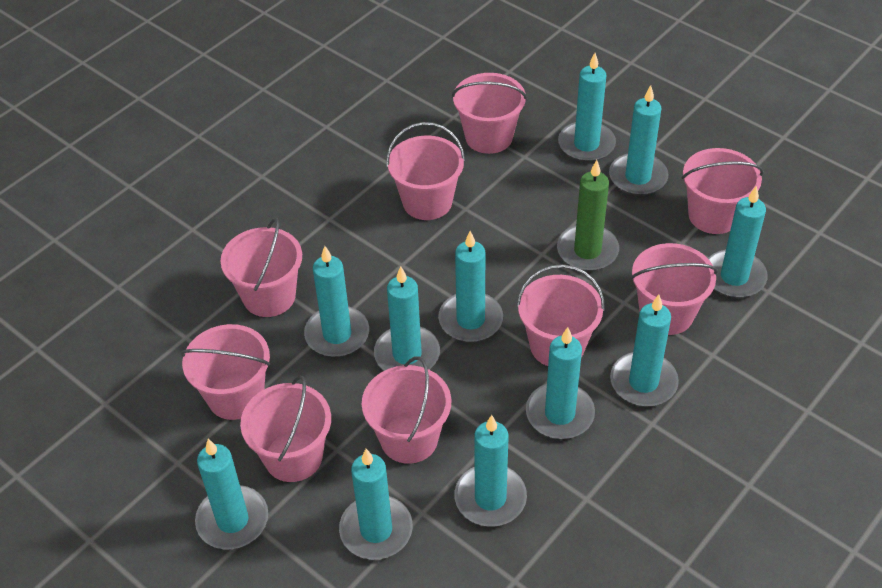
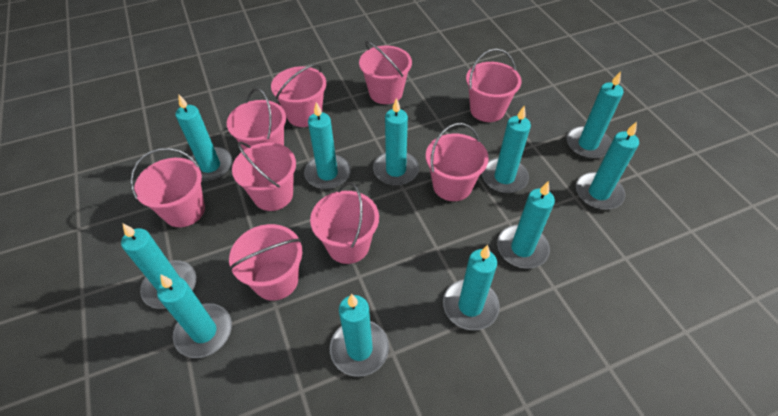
green candle: [557,160,619,271] = 1 -> none = 0

